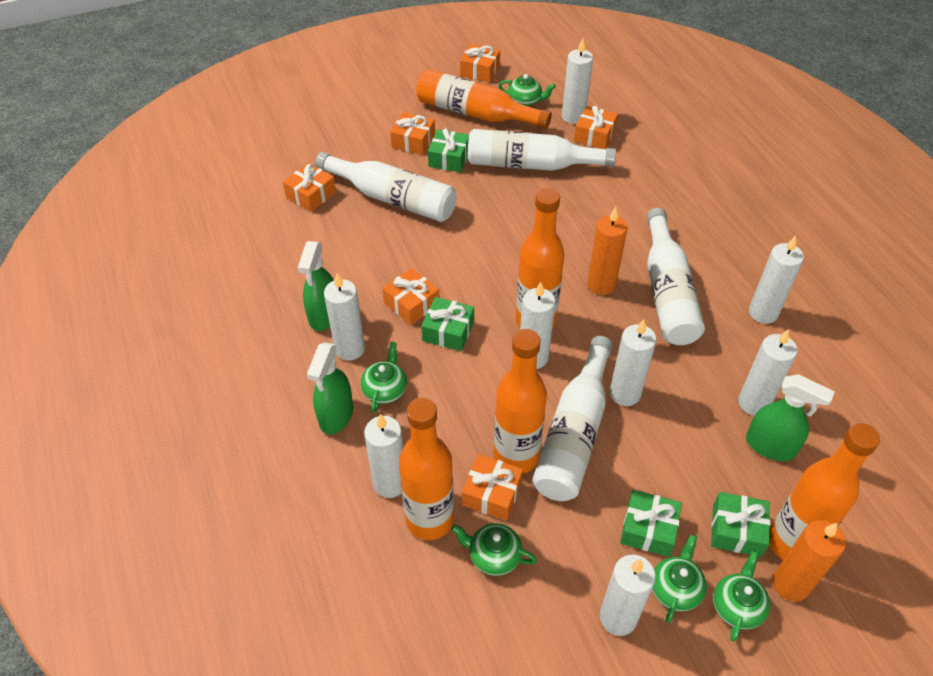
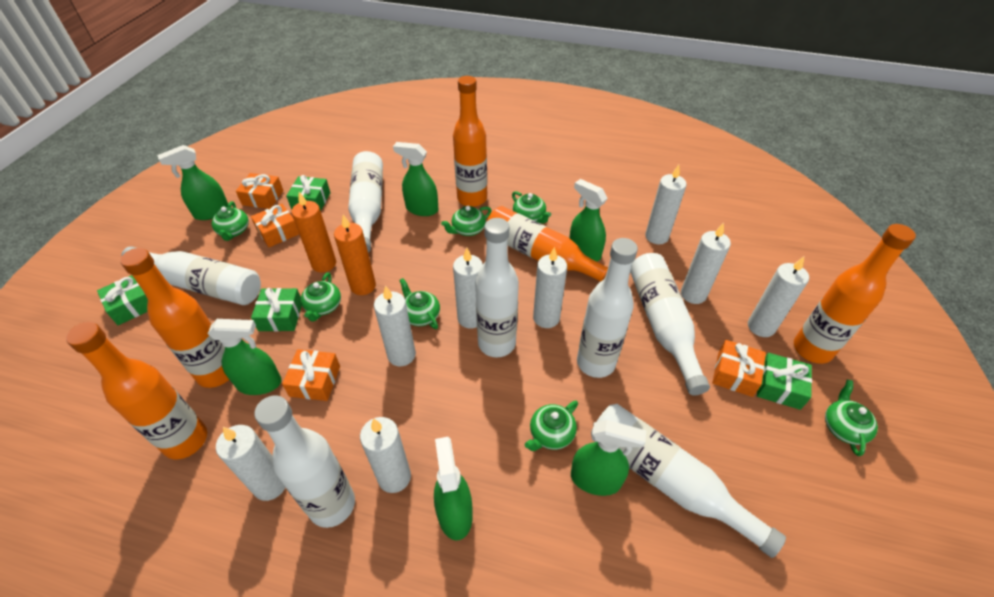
green spray bottle: [298,241,334,331] [307,342,353,435] [746,374,835,461] = 3 -> [157,145,228,220] [208,319,282,395] [393,142,438,216] [434,437,473,540] [570,179,608,262] [571,420,646,496] = 6
green teapot: [361,342,407,413] [451,523,537,576] [498,74,556,106] [652,535,707,623] [713,551,770,642] = 5 -> [212,201,249,241] [301,272,341,322] [399,278,440,329] [441,206,492,236] [512,191,551,224] [525,400,578,451] [825,380,878,456] = 7
orange gift: [283,163,336,212] [382,268,439,325] [390,112,435,155] [460,44,500,82] [462,454,523,521] [574,106,618,149] = 6 -> [236,173,284,209] [251,204,299,247] [282,349,340,401] [712,340,766,397] = 4
white bottle: [315,152,457,222] [467,129,616,171] [532,336,613,501] [647,208,705,345] = 4 -> [121,246,261,305] [255,396,355,528] [348,151,383,253] [475,218,519,357] [577,238,638,378] [591,404,786,558] [630,253,710,395] = 7

